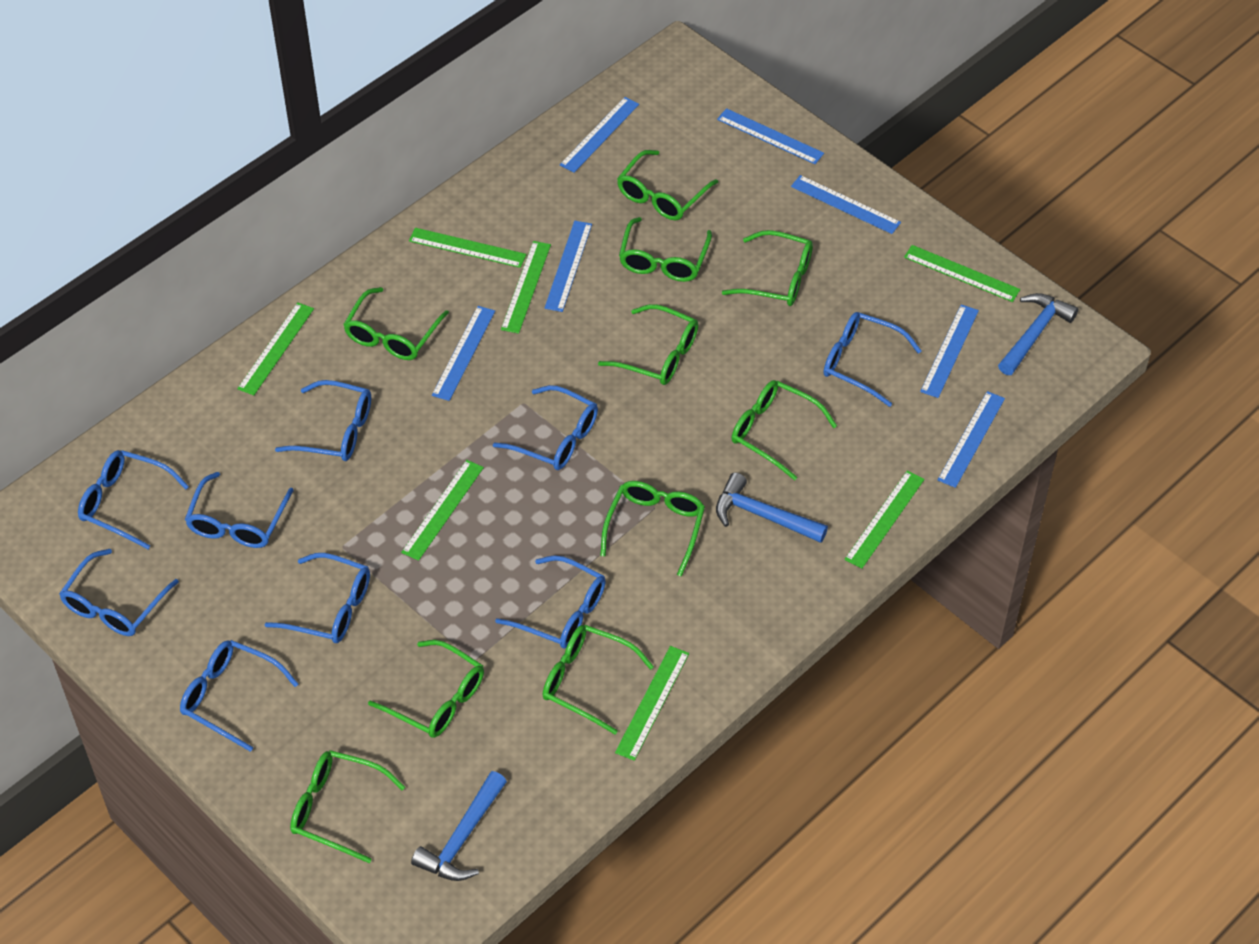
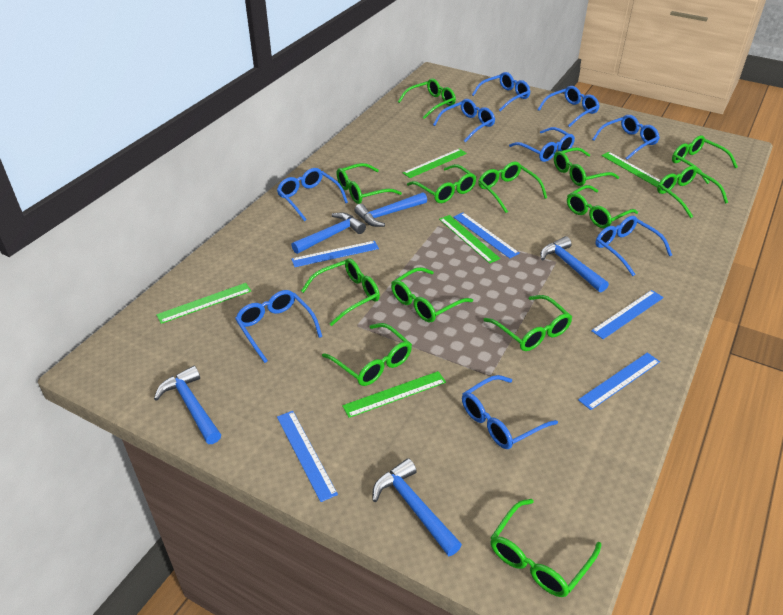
blue hammer: [411,771,507,881] [716,473,828,543] [998,293,1078,375] = 3 -> [154,366,221,444] [291,213,366,254] [355,192,427,227] [372,458,462,557] [540,236,609,292] = 5
blue ruler: [432,306,495,401] [544,221,592,312] [560,97,639,173] [717,108,824,164] [791,175,901,234] [920,305,979,398] [938,391,1005,488] = 7 -> [277,411,338,502] [291,241,379,267] [453,212,520,258] [578,352,660,410] [591,290,664,339] = 5
green glasses: [290,750,405,863] [343,287,449,360] [368,640,484,738] [543,625,654,734] [598,304,698,385] [600,481,705,577] [617,150,718,221] [619,217,712,282] [722,230,813,306] [731,380,837,480] = 10 -> [301,258,380,326] [322,323,412,386] [337,163,402,204] [391,267,473,323] [398,79,456,119] [407,164,476,203] [478,162,547,213] [483,295,572,351] [490,499,601,597] [554,147,619,186] [567,185,638,228] [657,166,728,218] [672,135,738,184] = 13
green ruler: [237,302,314,395] [401,460,484,561] [409,228,527,268] [501,241,551,334] [615,646,689,761] [844,471,924,569] [904,245,1020,302] = 7 -> [156,283,251,324] [342,371,446,418] [403,149,467,178] [439,215,500,264] [601,152,661,187] = 5

